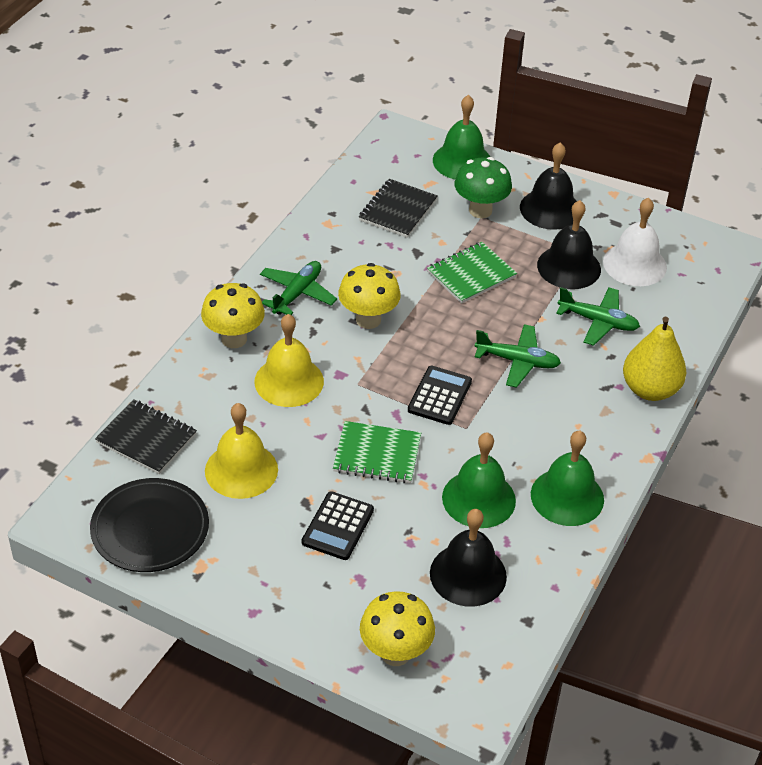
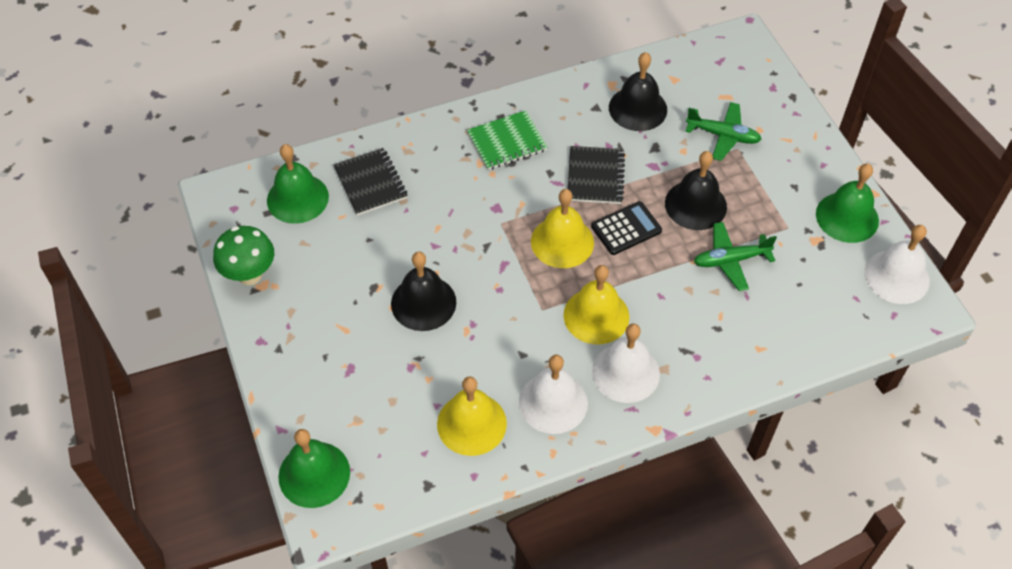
black calculator: [302,491,374,560] [408,366,472,425] = 2 -> [591,201,662,255] = 1
black plate: [90,478,209,572] = 1 -> none = 0
green notebook: [333,421,421,483] [427,242,517,304] = 2 -> [467,110,547,170] = 1
green plane: [260,261,337,315] [474,324,561,388] [556,287,640,346] = 3 -> [685,102,762,161] [694,222,777,291] = 2
white bell: [603,198,667,286] = 1 -> [519,355,588,434] [592,323,660,403] [864,225,930,304] = 3
yellow bell: [205,403,278,499] [254,314,324,407] = 2 -> [437,376,507,456] [531,189,594,268] [563,265,629,345] = 3
yellow mushroom: [201,283,265,348] [338,263,401,329] [360,591,435,666] = 3 -> none = 0
yellow pear: [623,317,686,401] = 1 -> none = 0

